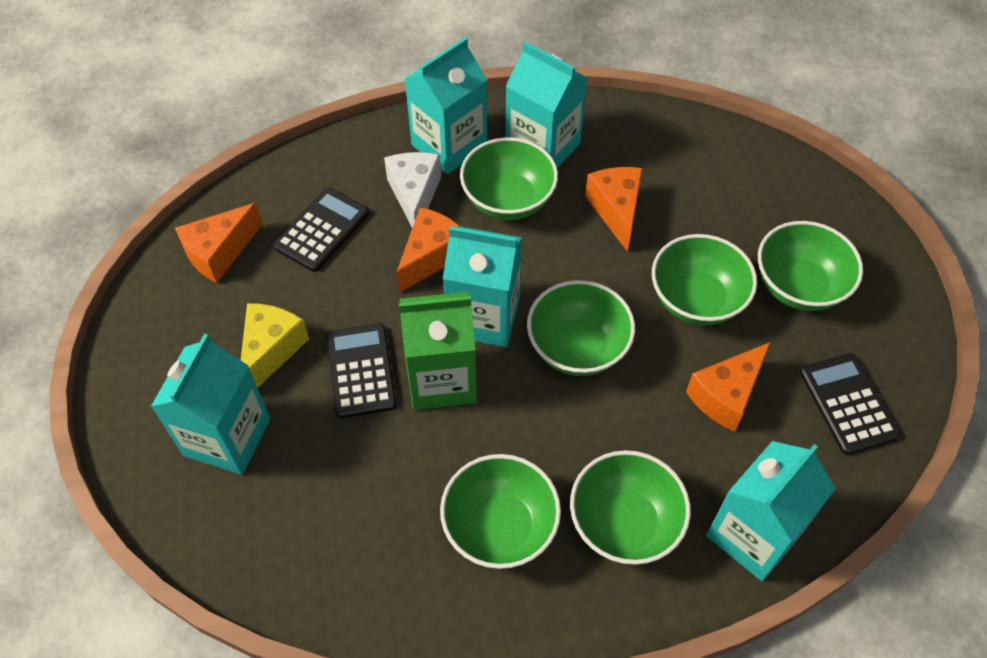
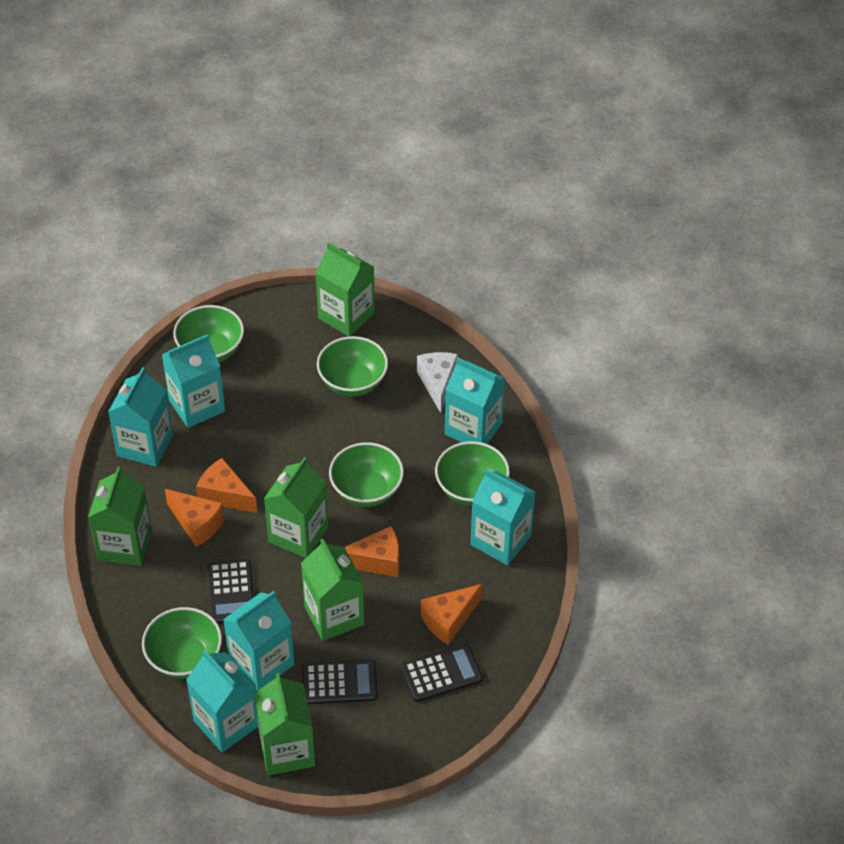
green bowl: [440,454,561,569] [460,137,558,220] [527,280,635,376] [570,450,691,565] [652,234,757,326] [758,221,863,311] = 6 -> [142,607,222,679] [173,305,244,362] [317,336,388,396] [329,442,404,507] [435,441,510,506] = 5
green carton: [399,292,477,410] = 1 -> [88,467,152,566] [254,673,315,776] [264,457,328,558] [301,538,364,641] [315,242,375,337] = 5
turquoise carton: [151,334,270,475] [404,37,487,174] [443,226,522,347] [505,42,588,168] [706,441,836,581] = 5 -> [108,367,173,467] [162,334,225,428] [186,650,258,753] [223,591,294,691] [445,358,506,444] [470,469,535,565] = 6
yellow cheese: [241,303,309,388] = 1 -> none = 0

